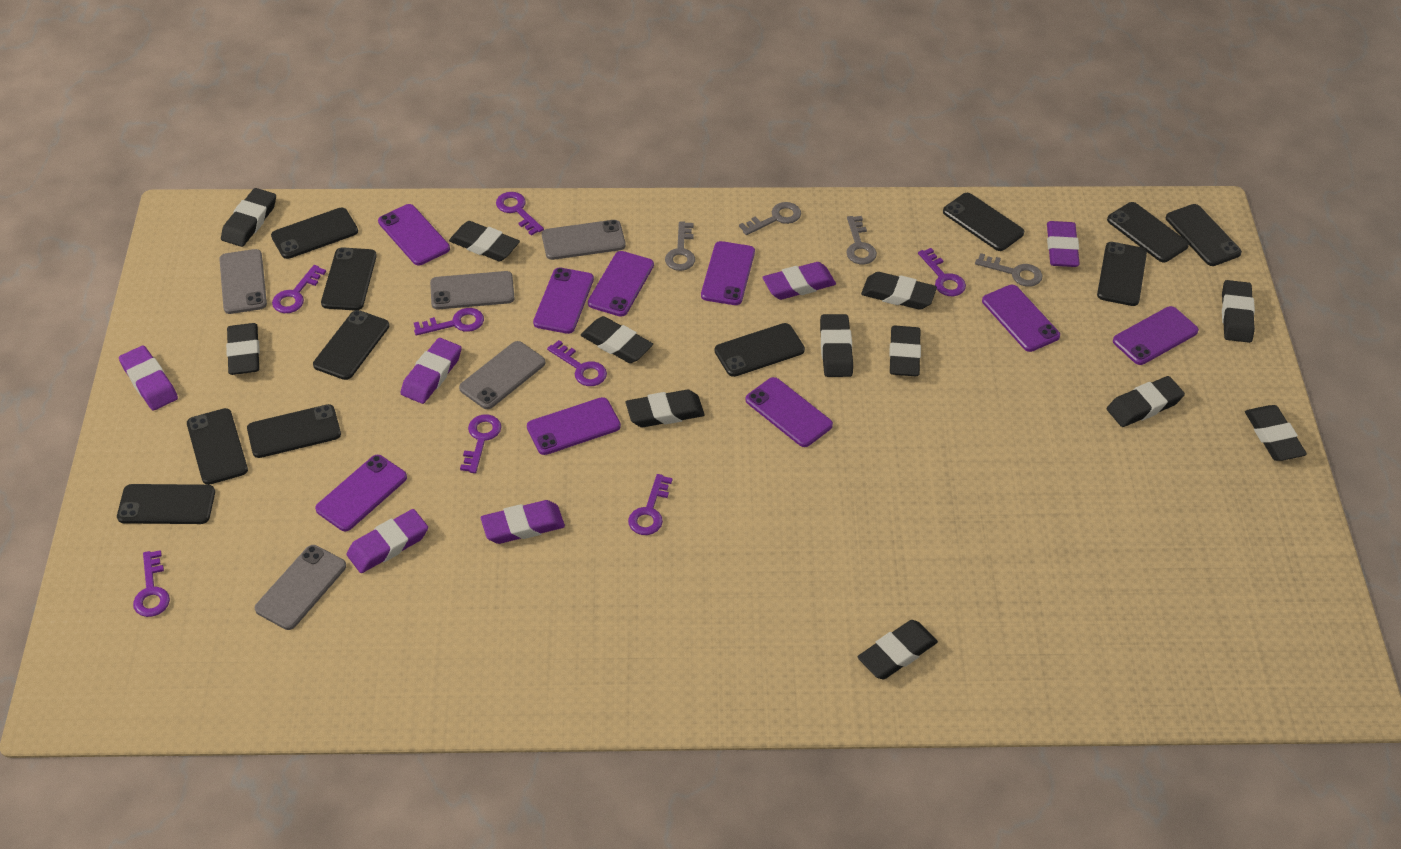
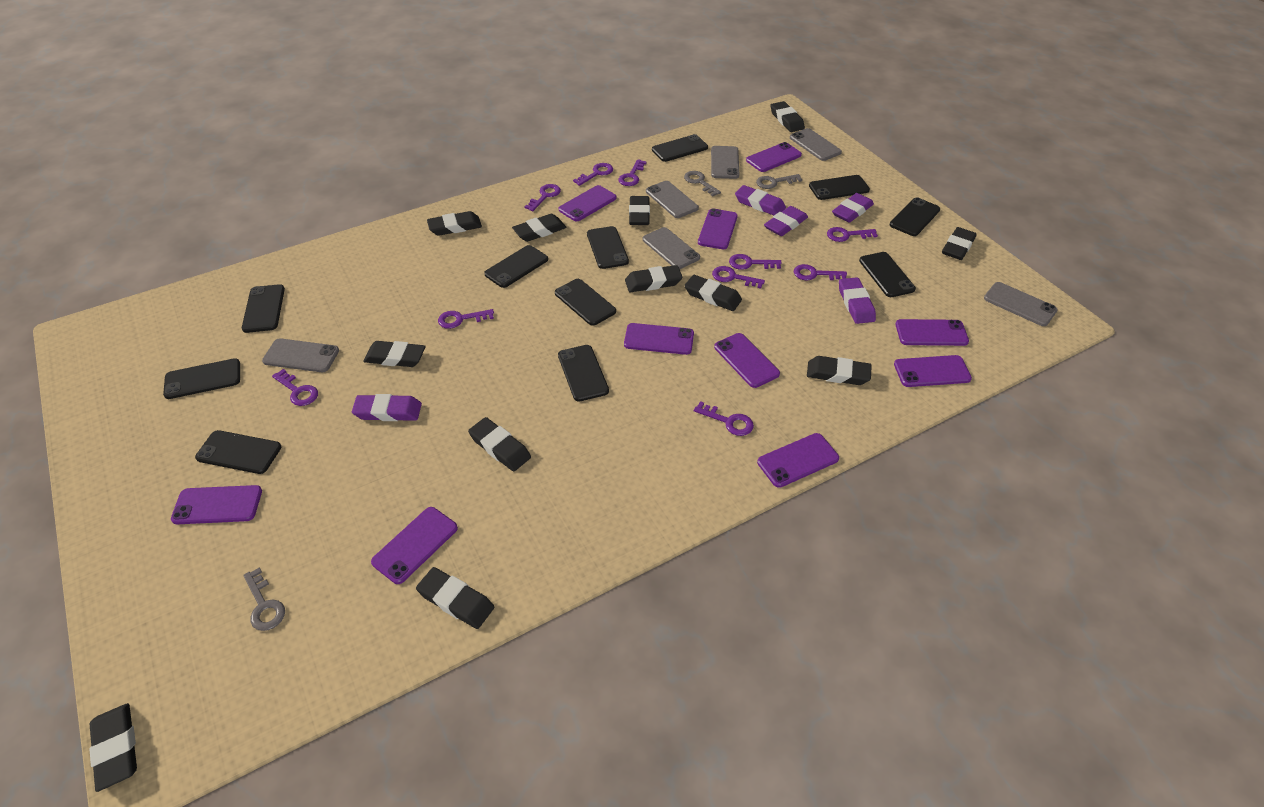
grey key: [665,221,695,271] [739,202,801,235] [846,216,877,264] [975,253,1042,287] = 4 -> [243,568,285,631] [684,171,721,196] [756,174,802,189] = 3
grey phone: [219,249,267,314] [255,545,346,630] [430,271,514,309] [459,341,545,409] [542,220,626,260] = 5 -> [262,338,339,372] [643,227,700,269] [646,181,699,218] [711,146,740,179] [790,128,842,161] [984,282,1058,326] = 6
purple eraser: [119,346,178,410] [347,509,428,573] [401,338,462,404] [481,500,565,544] [763,262,836,300] [1047,221,1080,267] = 6 -> [352,394,422,421] [735,185,786,215] [764,206,808,236] [832,193,874,223] [839,277,876,324] = 5
purple key: [133,550,170,617] [272,265,326,313] [414,308,484,336] [460,414,501,473] [496,192,544,236] [547,340,607,386] [628,474,673,535] [918,248,966,296] = 8 -> [272,369,318,406] [438,309,494,329] [524,184,561,211] [573,163,613,186] [619,159,647,186] [694,401,754,436] [712,266,765,289] [729,254,782,270] [794,264,847,280] [827,227,878,242] = 10
purple phone: [315,455,407,531] [378,204,450,265] [527,397,621,455] [533,268,594,334] [588,251,654,317] [701,241,755,305] [746,377,833,447] [982,285,1060,352] [1113,306,1199,365] = 9 -> [171,485,262,524] [371,507,458,584] [559,185,617,221] [624,323,694,355] [698,208,738,249] [714,333,780,388] [746,142,802,172] [757,433,839,488] [894,355,972,387] [895,319,969,346] = 10

